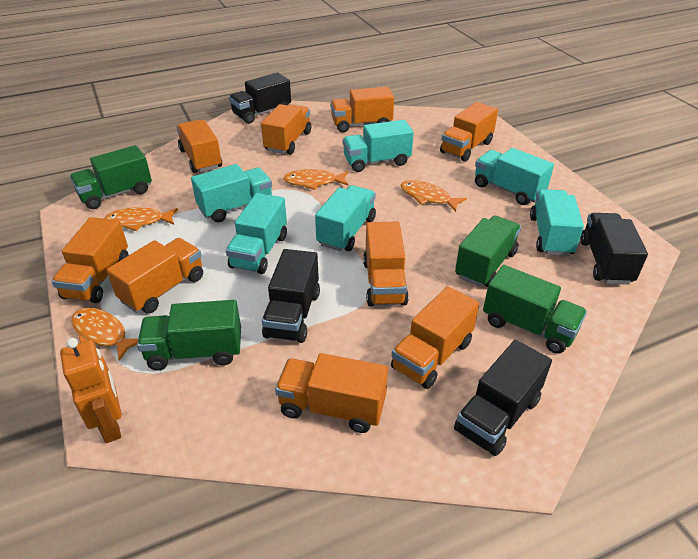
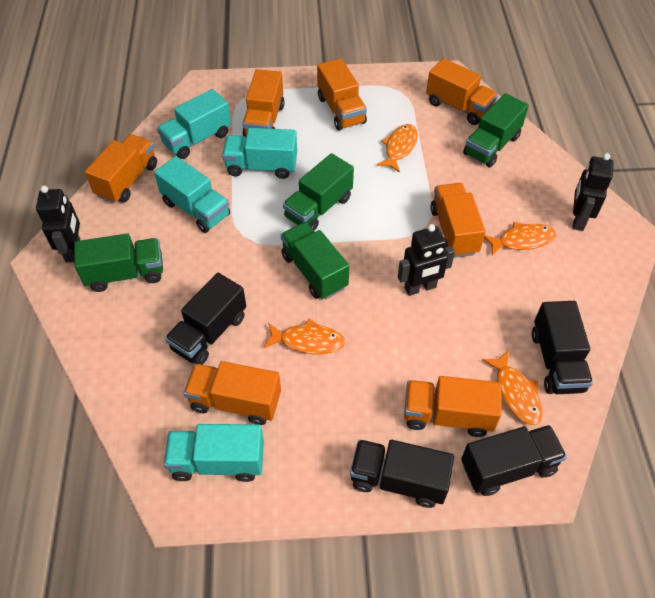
black robot: none = 0 -> [36,186,80,263] [398,224,455,296] [573,153,613,231] = 3
orange robot: [60,338,122,443] = 1 -> none = 0
orange truck: [52,217,129,303] [106,238,203,314] [176,120,222,173] [261,104,311,154] [275,353,388,433] [331,87,394,133] [363,222,409,306] [391,286,479,389] [440,102,498,162] = 9 -> [85,134,157,203] [184,361,281,425] [242,69,285,137] [317,58,367,131] [404,376,502,437] [426,58,498,125] [430,183,486,258] = 7
turquoise truck: [191,164,272,222] [226,193,287,274] [315,185,376,251] [343,120,414,172] [475,148,554,205] [530,189,584,256] = 6 -> [154,156,230,233] [157,89,231,159] [164,424,264,482] [222,128,297,179] = 4

